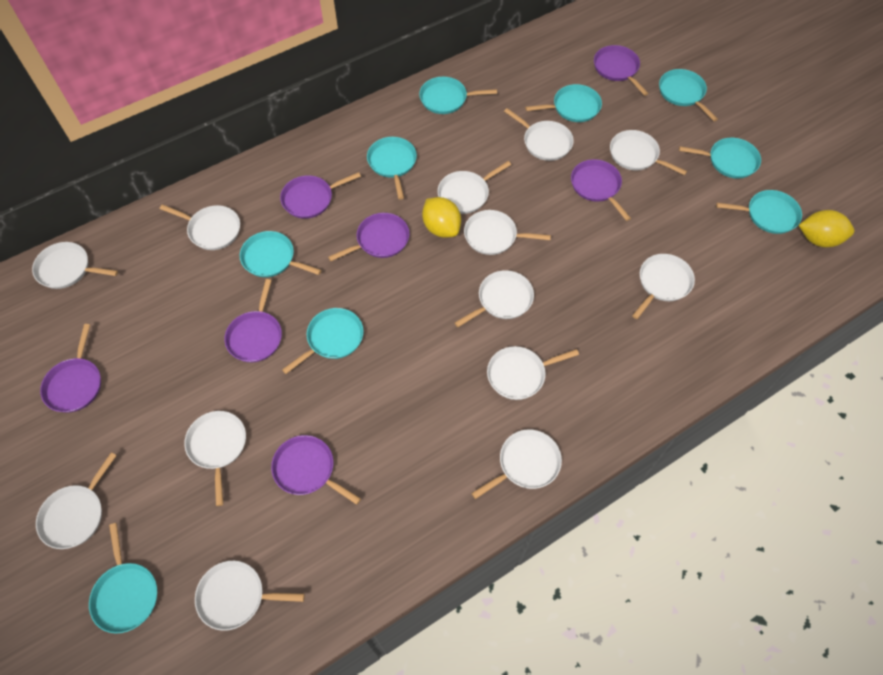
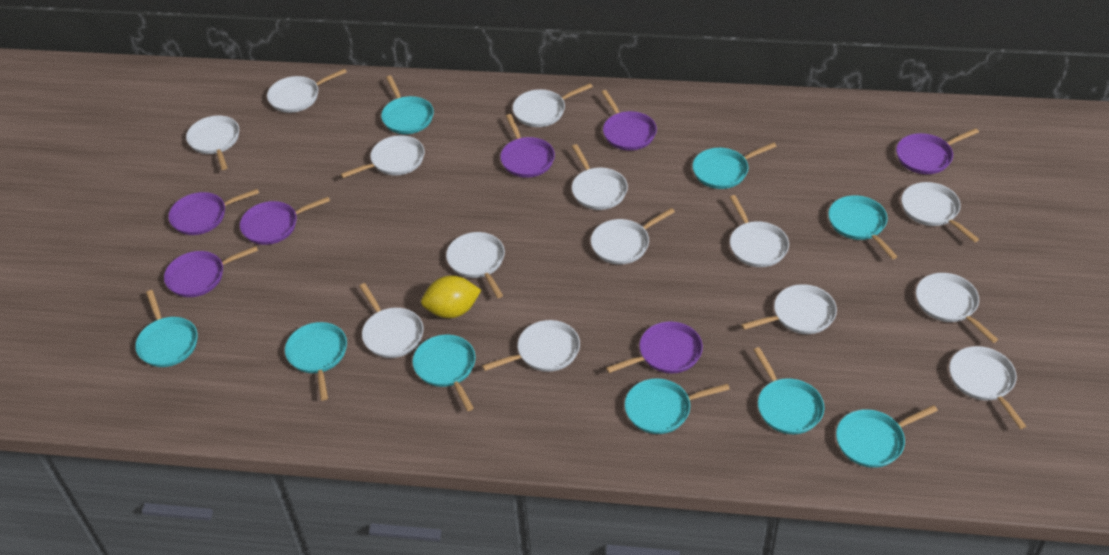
white pan: [32,242,118,289] [36,452,117,549] [160,204,240,250] [184,411,246,506] [195,561,305,631] [438,161,511,214] [455,270,534,327] [464,210,551,255] [472,430,562,499] [487,346,579,400] [504,108,574,161] [610,130,687,175] [632,254,695,319] = 13 -> [186,116,239,170] [267,68,347,113] [341,135,425,178] [359,283,424,358] [446,232,505,298] [482,320,580,372] [513,83,593,127] [572,144,628,210] [591,208,675,264] [730,195,789,267] [741,284,837,334] [901,182,979,242] [916,273,998,343] [949,346,1026,429] = 14
yellow lemon: [422,197,461,238] [799,210,854,247] = 2 -> [421,276,481,318] = 1

